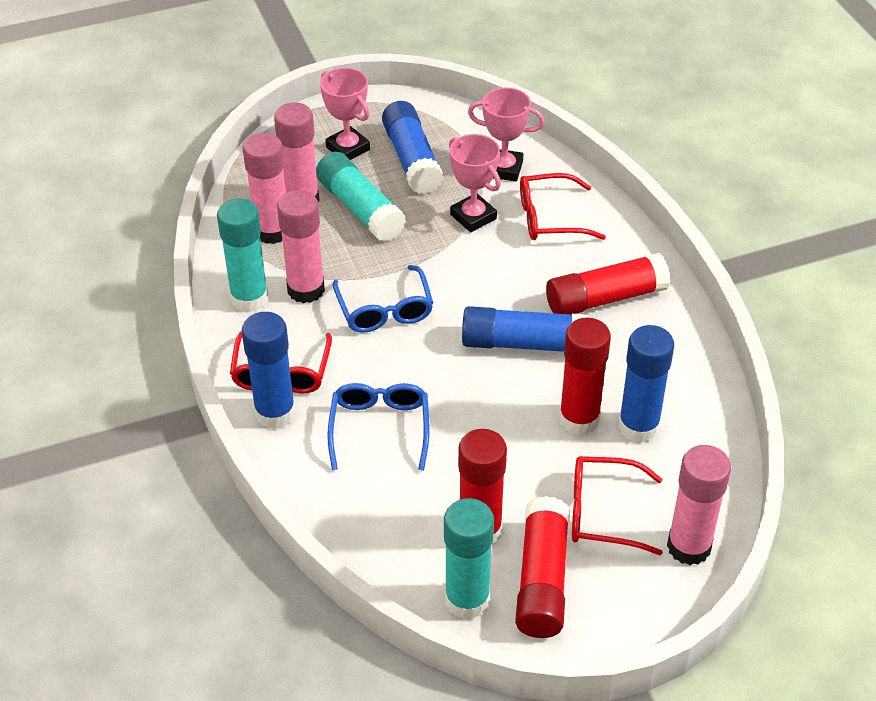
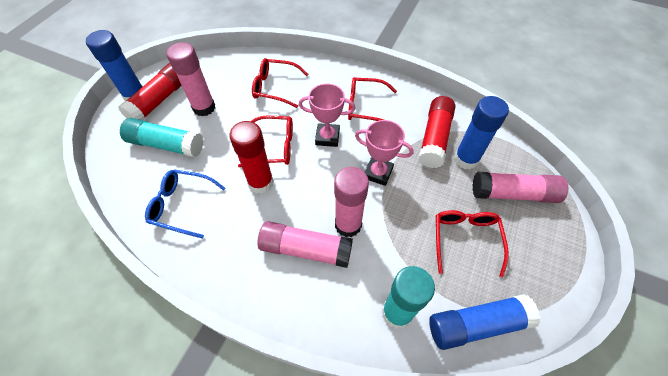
blue glasses: [327,383,429,471] [333,265,433,333] = 2 -> [145,169,226,239] = 1
blue glue stick: [242,312,296,429] [382,101,443,194] [462,306,588,352] [618,325,674,443] = 4 -> [86,30,143,101] [429,294,541,350] [454,96,509,170] = 3
pink trophy: [320,68,370,160] [449,134,501,232] [468,87,545,181] = 3 -> [299,84,355,147] [355,120,413,186] = 2
red glasses: [230,331,332,393] [520,173,606,240] [572,456,663,555] = 3 -> [238,116,293,167] [252,58,309,108] [348,77,397,121] [436,210,509,277] = 4
red glue stick: [458,429,507,544] [515,496,570,638] [546,253,670,315] [559,318,611,435] = 4 -> [118,63,182,120] [229,121,274,194] [418,96,455,168] = 3
turquoise glue stick: [217,198,269,312] [316,152,406,242] [444,498,494,619] = 3 -> [120,118,203,157] [382,266,435,329] = 2

